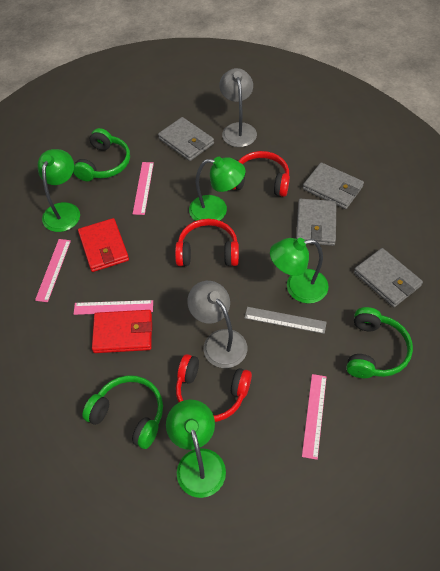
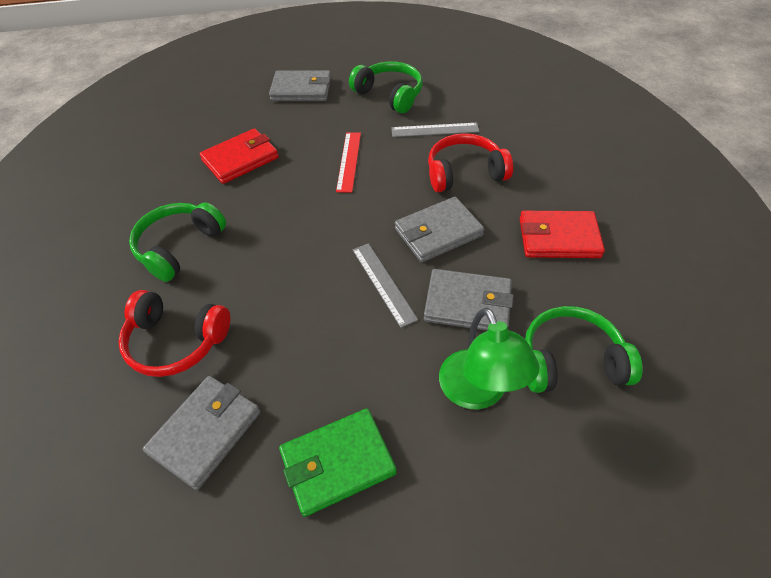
green lamp: [38,149,80,232] [166,400,226,498] [189,157,245,221] [270,238,329,303] = 4 -> [439,308,539,410] = 1
green wallet: none = 0 -> [279,408,397,517] = 1
grey lamp: [187,281,247,368] [219,68,257,147] = 2 -> none = 0
grey ruler: [245,307,327,334] = 1 -> [352,243,418,328] [391,123,479,137] = 2
pink ruler: [35,239,71,302] [74,300,153,315] [133,162,154,215] [302,374,327,460] = 4 -> none = 0
red headphones: [175,219,239,266] [176,354,252,422] [233,151,290,197] = 3 -> [118,290,231,377] [428,133,513,192] = 2
red ruler: none = 0 -> [336,132,361,193] = 1

